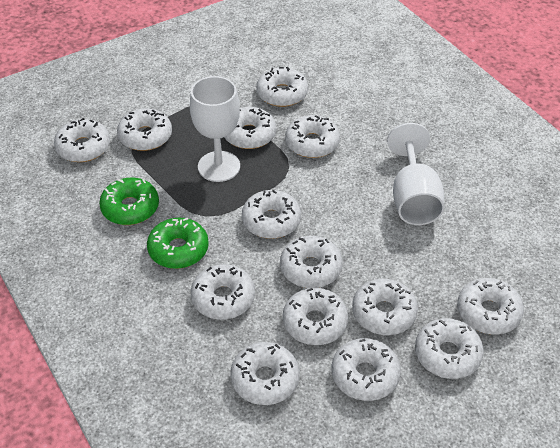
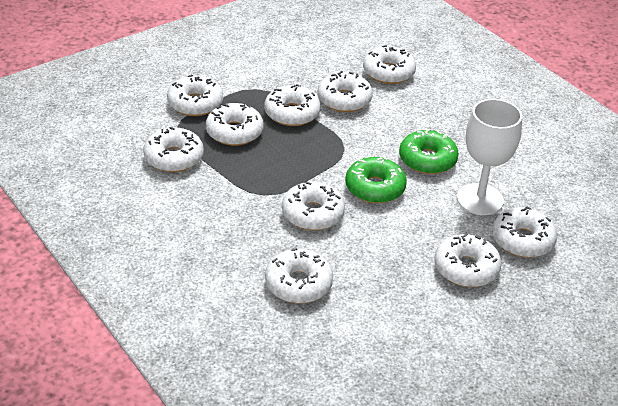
white donut: [54,118,110,162] [117,108,172,151] [191,264,255,320] [224,107,276,149] [230,342,300,405] [242,190,301,239] [256,67,308,107] [280,236,342,288] [283,288,349,345] [285,115,340,158] [331,338,401,401] [352,279,418,335] [415,318,484,379] [457,278,524,335] = 14 -> [143,127,204,172] [167,75,223,116] [206,103,264,146] [264,84,321,126] [265,248,333,304] [282,182,345,231] [318,71,373,112] [363,45,416,84] [434,233,502,287] [492,206,557,258] = 10
white goblet: [190,76,240,182] [387,123,444,225] = 2 -> [457,99,522,215] = 1

